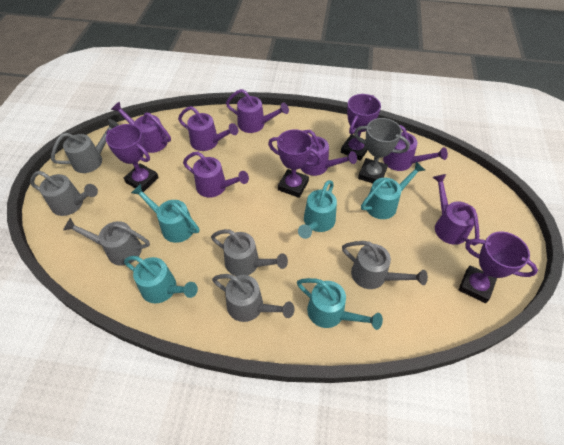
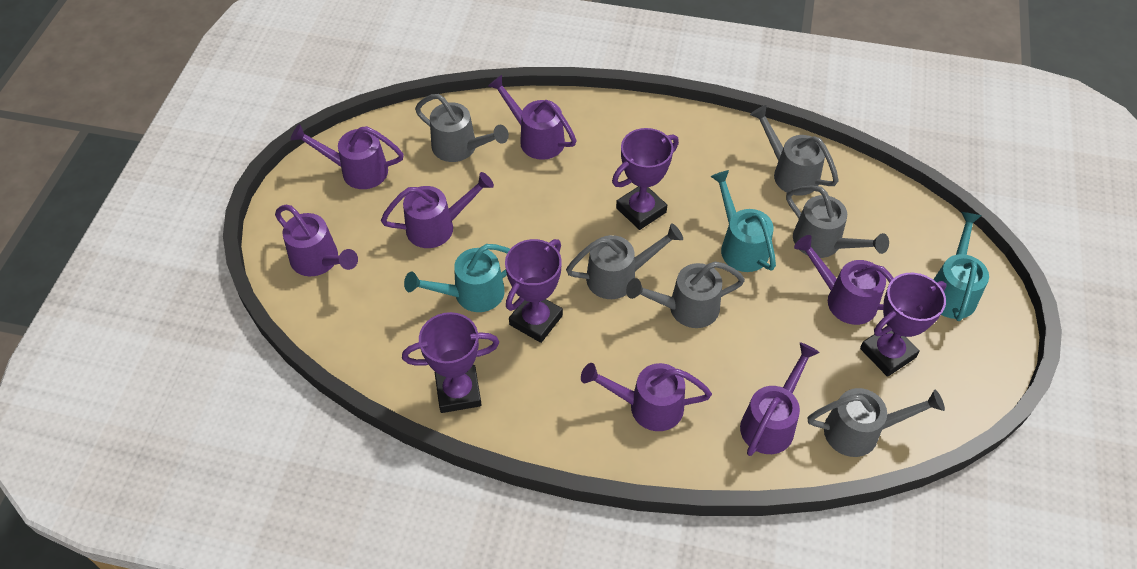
grey trophy: [354,118,410,183] = 1 -> none = 0
turquoise watering can: [124,256,198,303] [131,184,199,243] [297,278,383,330] [298,180,337,239] [361,162,425,219] = 5 -> [404,244,510,312] [710,170,776,272] [933,212,989,321] = 3

